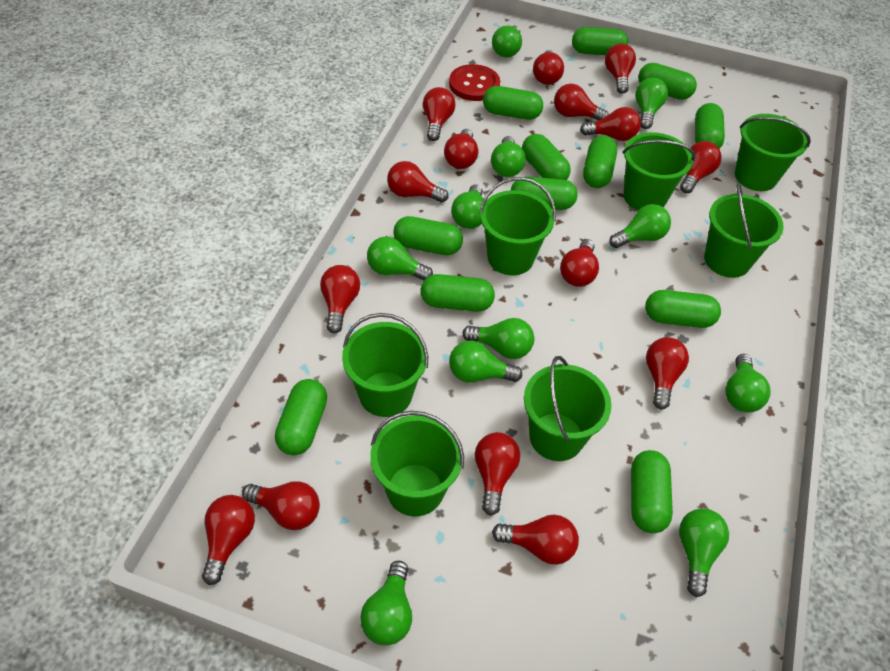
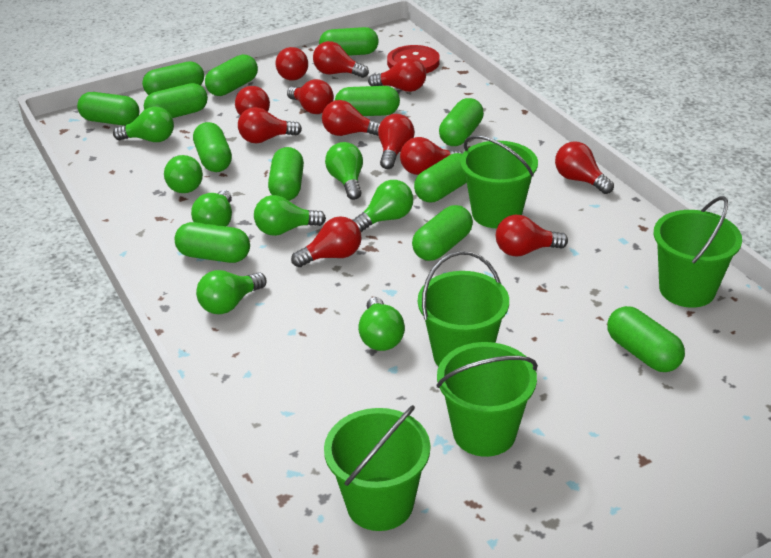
green bucket: [342,313,428,417] [371,411,464,516] [479,177,556,275] [524,356,612,461] [623,132,695,210] [704,182,784,278] [735,114,811,191] = 7 -> [324,405,430,531] [418,251,509,367] [436,342,538,457] [460,135,538,228] [654,196,742,308] = 5
green capsule: [275,379,327,455] [393,216,463,255] [421,274,495,312] [483,86,543,120] [511,177,578,210] [522,134,571,180] [572,27,628,55] [583,136,617,188] [631,450,673,533] [638,63,697,100] [645,290,721,328] [695,103,725,149] = 12 -> [77,92,139,125] [142,61,204,95] [144,83,208,118] [175,222,250,263] [193,122,232,172] [205,54,258,96] [268,147,304,201] [319,27,379,56] [335,86,400,116] [412,205,473,261] [414,153,467,202] [439,98,484,146] [608,306,685,372] = 13
green light bulb: [360,561,412,646] [367,236,433,280] [449,340,522,383] [451,184,484,229] [462,318,534,359] [491,136,525,177] [492,25,522,57] [609,204,671,248] [635,78,668,129] [679,508,729,597] [725,354,770,413] = 11 -> [113,107,174,142] [164,155,203,193] [191,190,232,226] [196,270,266,314] [254,195,326,236] [325,142,363,200] [353,180,413,232] [358,297,405,351] = 8
red light bulb: [202,495,255,585] [242,481,320,530] [320,265,360,333] [387,161,448,202] [423,87,456,141] [444,129,478,169] [475,432,520,516] [492,515,579,565] [533,50,564,85] [554,84,609,121] [560,239,599,287] [580,107,641,141] [605,43,636,94] [646,337,689,410] [680,141,722,193] = 15 -> [235,86,270,115] [238,107,302,143] [276,47,308,81] [287,79,334,114] [291,216,362,267] [313,41,369,78] [322,100,380,136] [368,58,426,92] [378,114,415,169] [400,137,463,175] [496,215,568,257] [555,142,614,194] = 12

